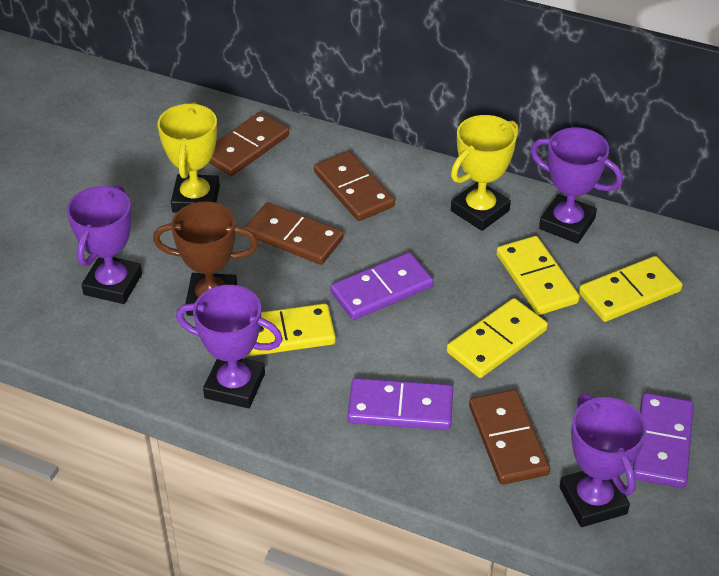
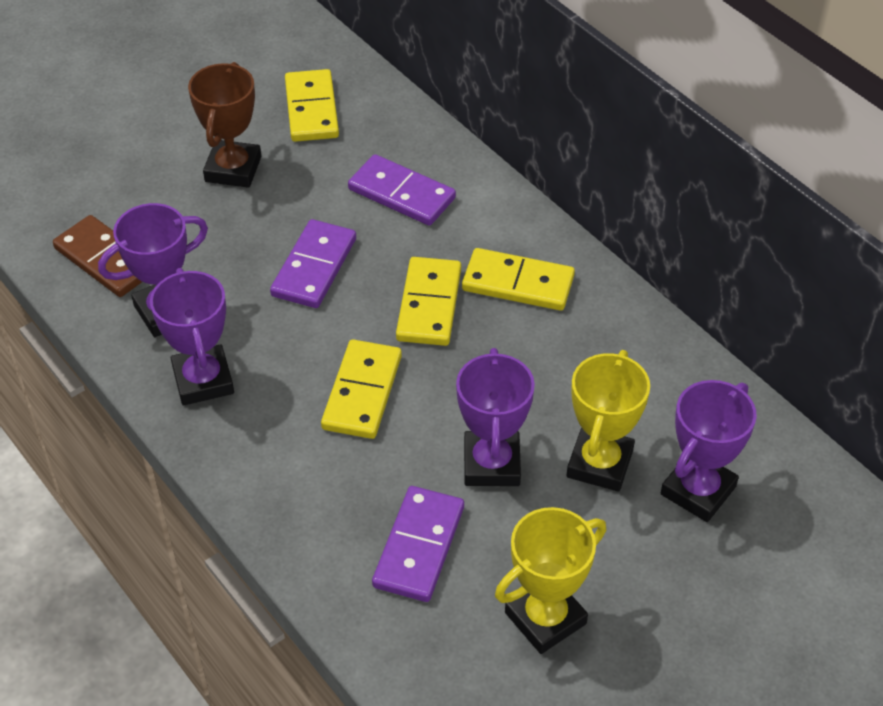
brown domino: [209,112,289,176] [245,202,344,265] [314,151,395,221] [469,389,550,485] = 4 -> [53,215,142,297] = 1

